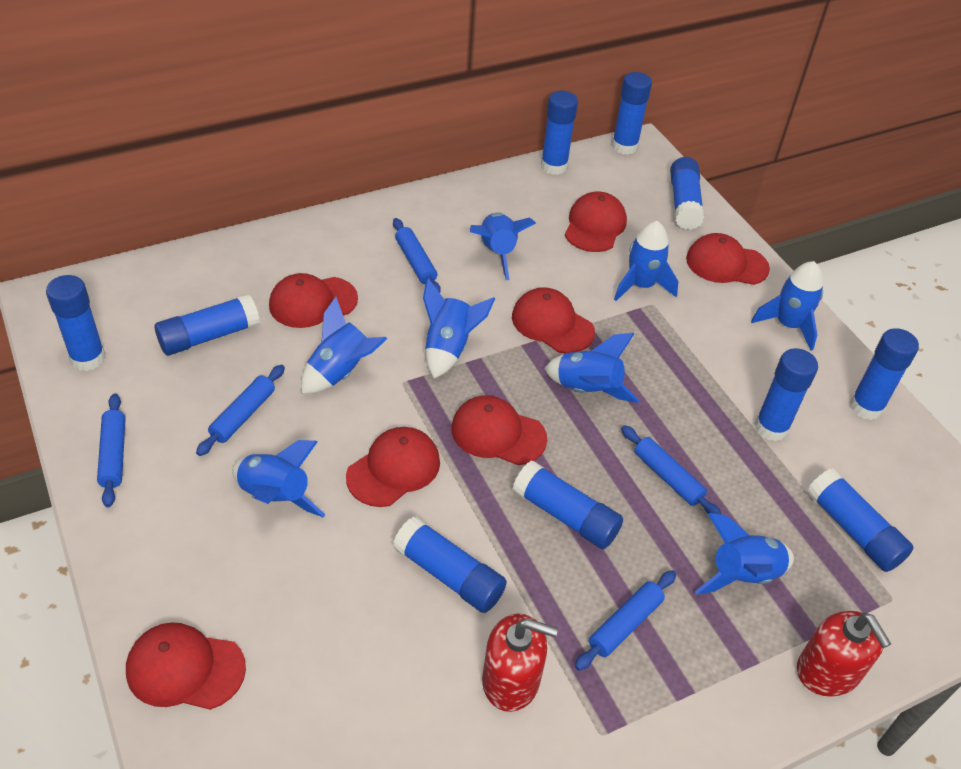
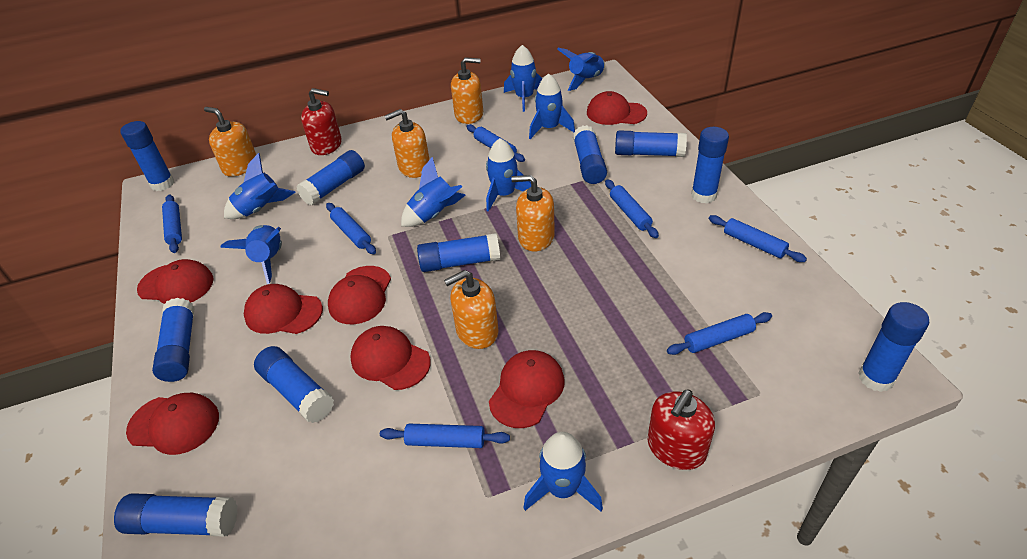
blue rolling pin: [97,394,126,507] [196,365,285,456] [393,218,441,293] [575,570,676,671] [621,425,722,515] = 5 -> [162,195,182,253] [326,203,376,254] [380,424,510,448] [466,124,525,162] [605,179,659,238] [667,312,772,355] [709,215,807,262] = 7
orange soap dispenser: none = 0 -> [204,107,256,177] [385,109,430,178] [444,270,498,349] [451,57,483,124] [511,175,555,251] = 5

